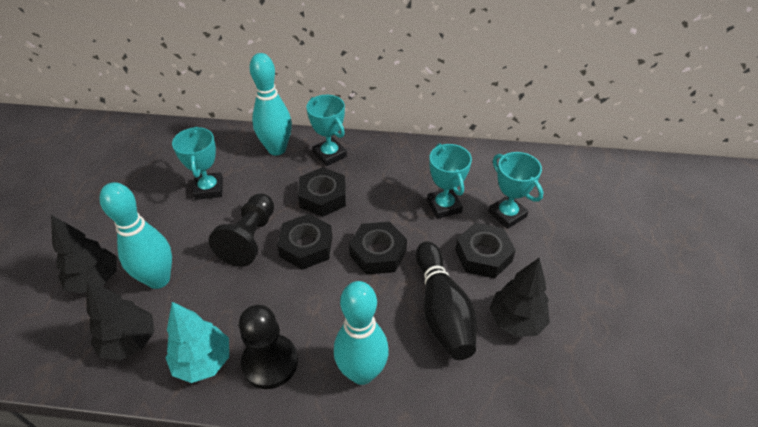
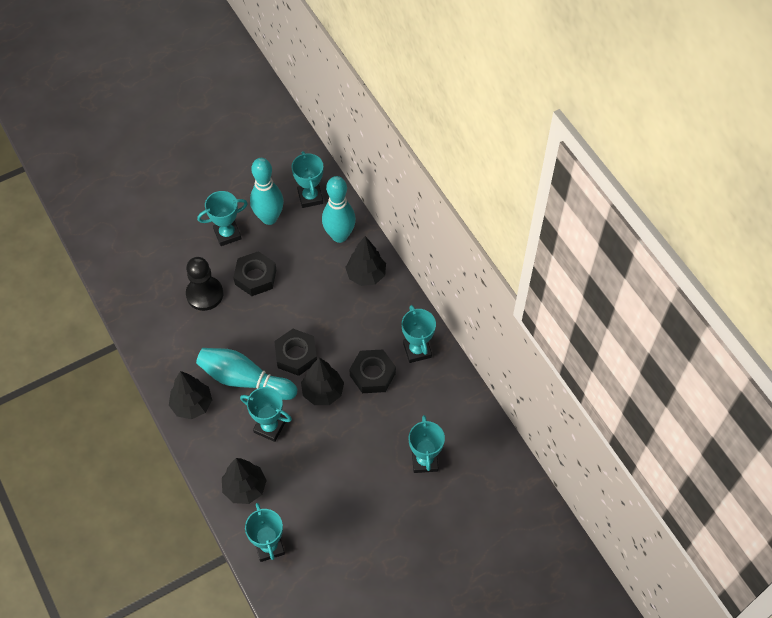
black bowling pin: [416,241,477,360] = 1 -> none = 0
black nut: [277,214,332,270] [298,167,346,217] [349,222,407,275] [455,223,516,278] = 4 -> [233,251,276,296] [274,329,317,376] [349,350,396,393] = 3
black pawn: [209,194,274,267] [239,305,298,389] = 2 -> [186,257,223,311] = 1
black tree: [51,215,117,294] [86,280,155,360] [490,258,550,337] = 3 -> [169,371,212,419] [222,458,267,504] [301,358,344,405] [345,236,386,286] = 4
turquoise tree: [166,302,229,383] = 1 -> none = 0
turquoise trophy: [172,127,223,200] [307,95,347,166] [427,143,472,219] [488,152,543,229] = 4 -> [197,191,248,246] [240,387,292,442] [245,503,285,562] [291,151,323,208] [402,305,436,363] [409,415,445,473] = 6

